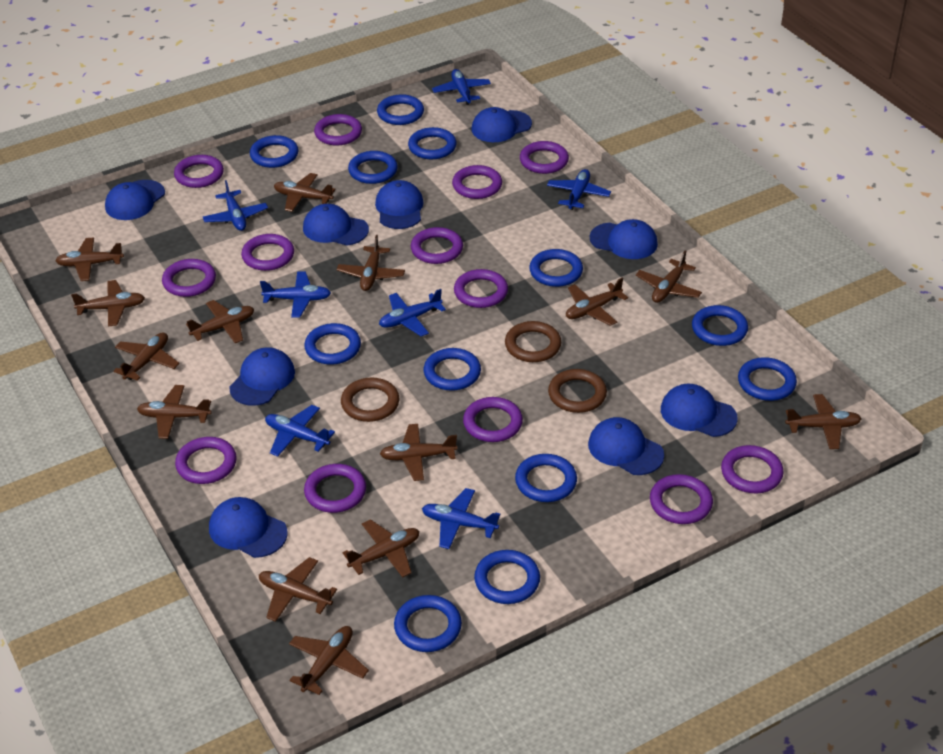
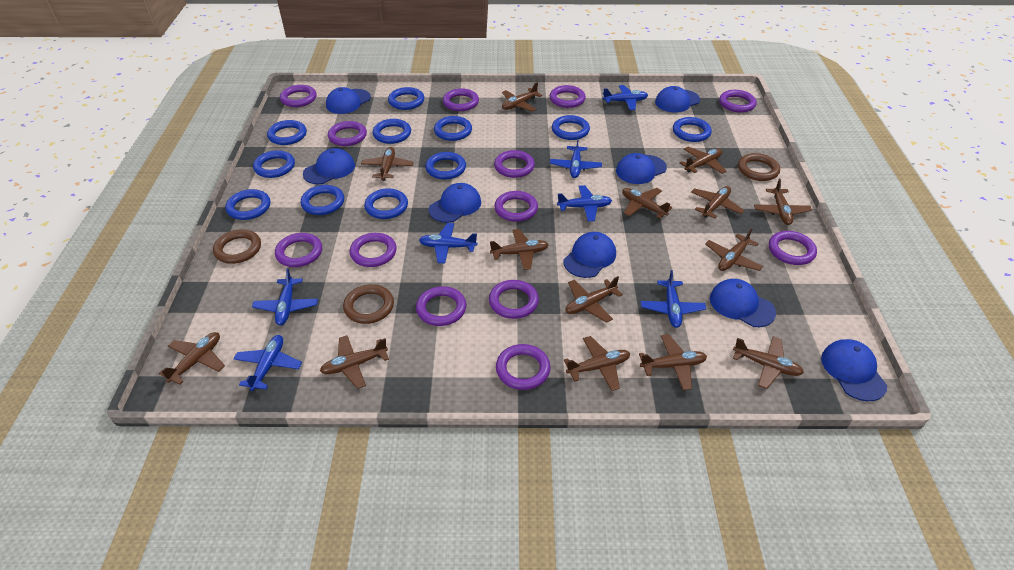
blue cap: [105,180,165,220] [209,497,288,558] [229,347,295,406] [303,204,369,246] [375,180,424,229] [472,107,532,142] [588,417,664,475] [590,219,658,259] [661,384,738,437] = 9 -> [303,148,355,184] [326,87,371,114] [429,183,481,223] [563,232,616,278] [616,153,667,184] [655,86,700,113] [710,279,776,327] [821,339,887,401] = 8
blue ring: [250,135,299,168] [304,323,361,365] [348,151,398,184] [377,94,424,125] [394,595,462,652] [408,127,457,159] [423,348,481,391] [474,550,540,604] [515,454,577,502] [529,249,583,287] [692,305,748,346] [738,357,797,401] = 12 -> [225,189,270,220] [253,150,295,178] [267,120,307,145] [301,185,344,215] [364,188,408,219] [373,119,411,144] [388,87,424,110] [425,152,466,180] [434,116,472,141] [552,115,590,140] [673,117,712,142] = 11

